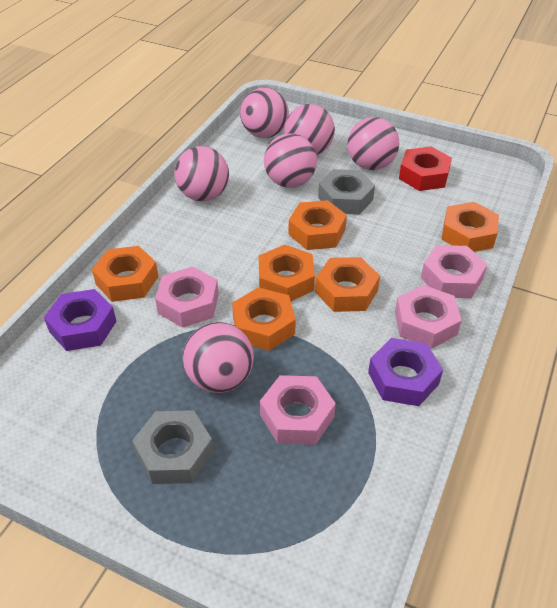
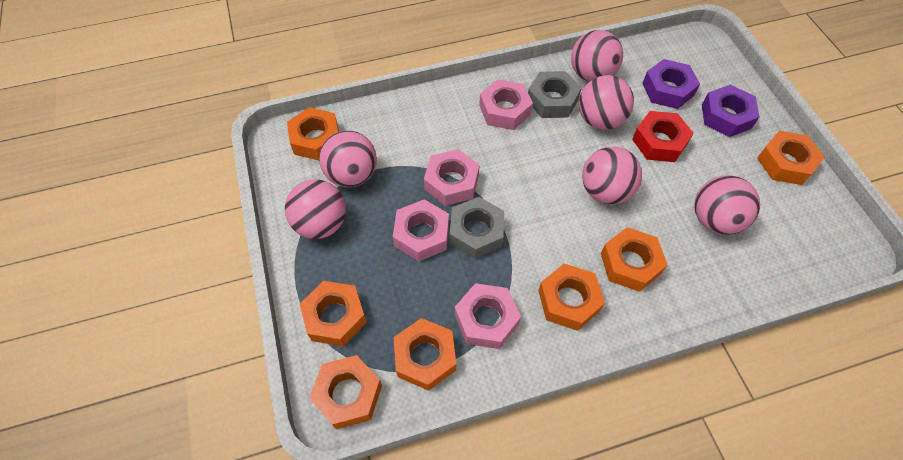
orange nut: [92,246,158,302] [232,287,296,351] [259,245,315,301] [288,200,347,250] [315,257,380,312] [441,202,499,252] = 6 -> [287,107,339,160] [300,281,367,347] [309,355,382,429] [393,318,456,391] [538,264,605,331] [601,227,667,292] [757,131,825,185] = 7

